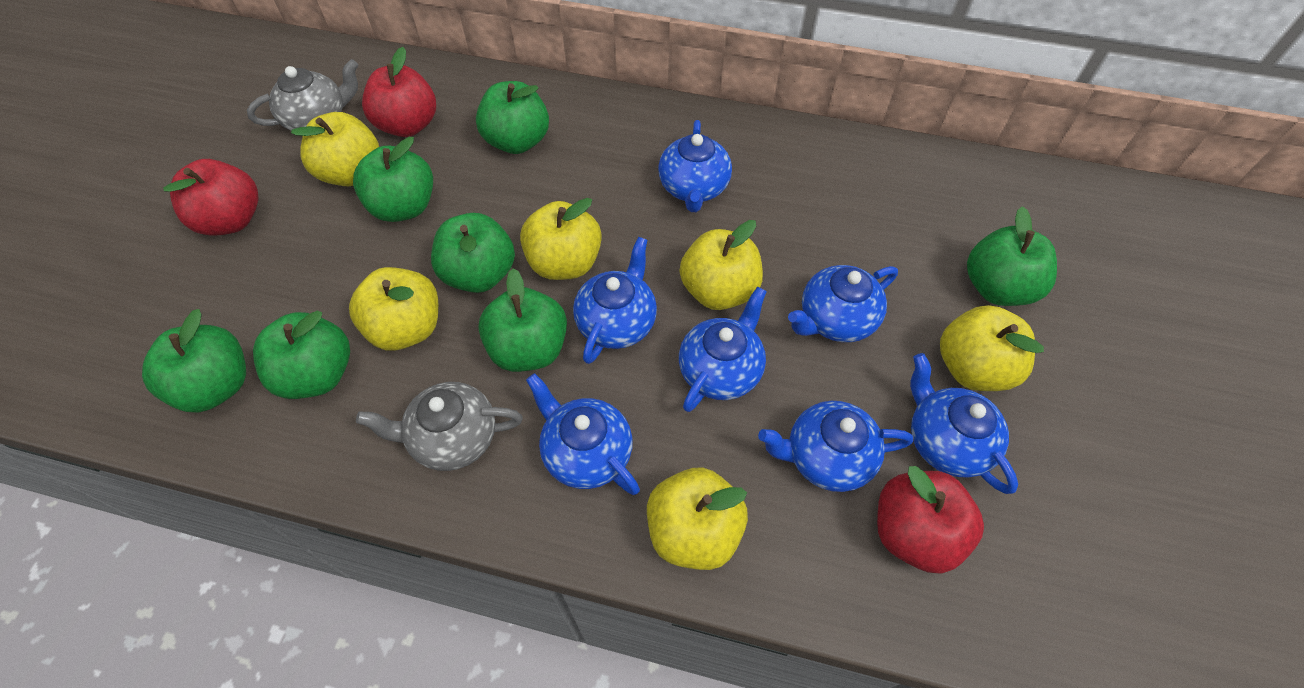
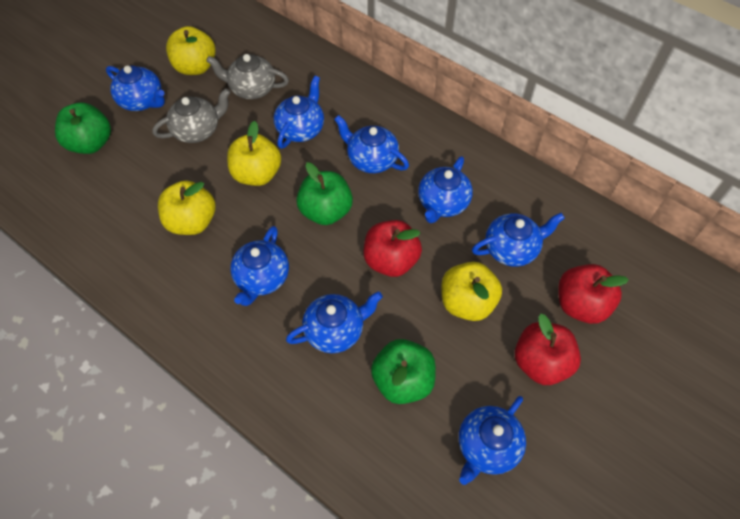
blue teapot: [526,373,640,495] [573,237,657,364] [658,120,732,212] [679,287,767,412] [758,401,913,492] [788,265,898,342] [910,353,1018,494] = 7 -> [106,65,165,111] [230,226,289,306] [274,76,324,149] [286,291,383,353] [334,115,409,173] [418,156,473,223] [459,396,526,485] [472,213,565,267] = 8
green apple: [142,309,246,413] [253,310,350,399] [353,137,433,222] [431,213,515,293] [476,81,549,154] [478,268,567,372] [967,206,1057,306] = 7 -> [55,102,111,154] [296,162,353,225] [371,339,436,404] = 3
yellow apple: [291,112,379,186] [349,267,438,351] [520,198,602,280] [647,468,748,570] [680,220,763,310] [940,305,1044,391] = 6 -> [158,180,216,235] [166,26,216,75] [227,121,281,186] [441,262,502,321] = 4

